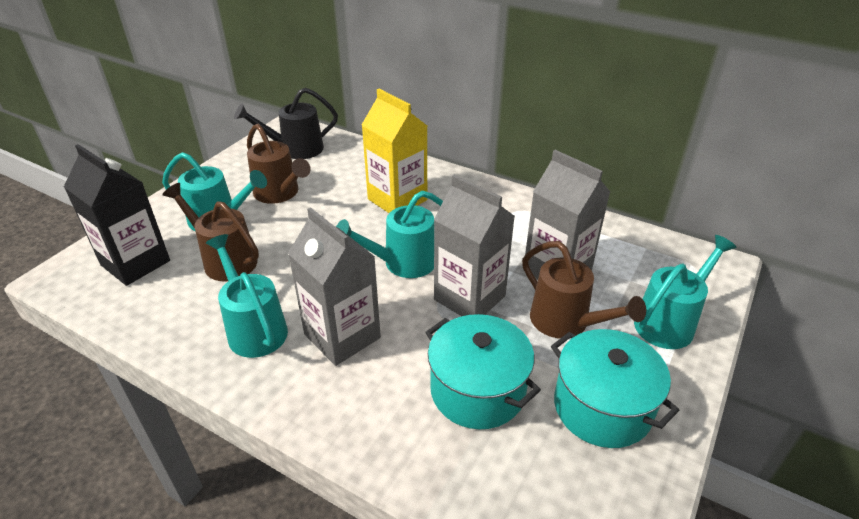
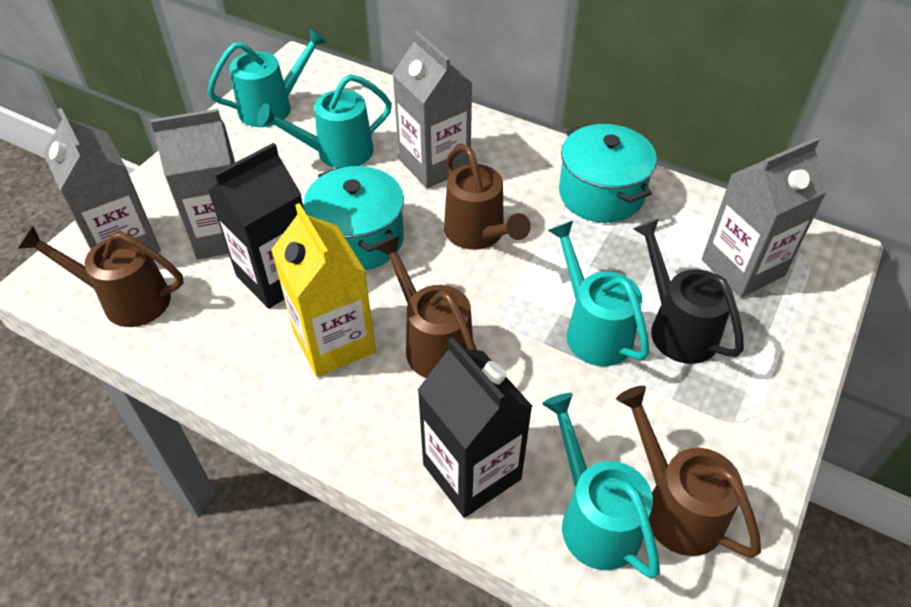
black carton: [64,144,170,286] = 1 -> [208,143,304,309] [418,337,533,518] = 2
brown watering can: [162,183,259,281] [247,124,311,204] [522,241,646,338] = 3 -> [18,226,184,327] [376,236,477,378] [444,144,531,250] [616,386,761,558] = 4
grey carton: [288,207,381,366] [434,175,515,316] [523,150,610,279] = 3 -> [43,108,161,253] [150,109,235,260] [393,31,473,188] [702,137,827,298] = 4

